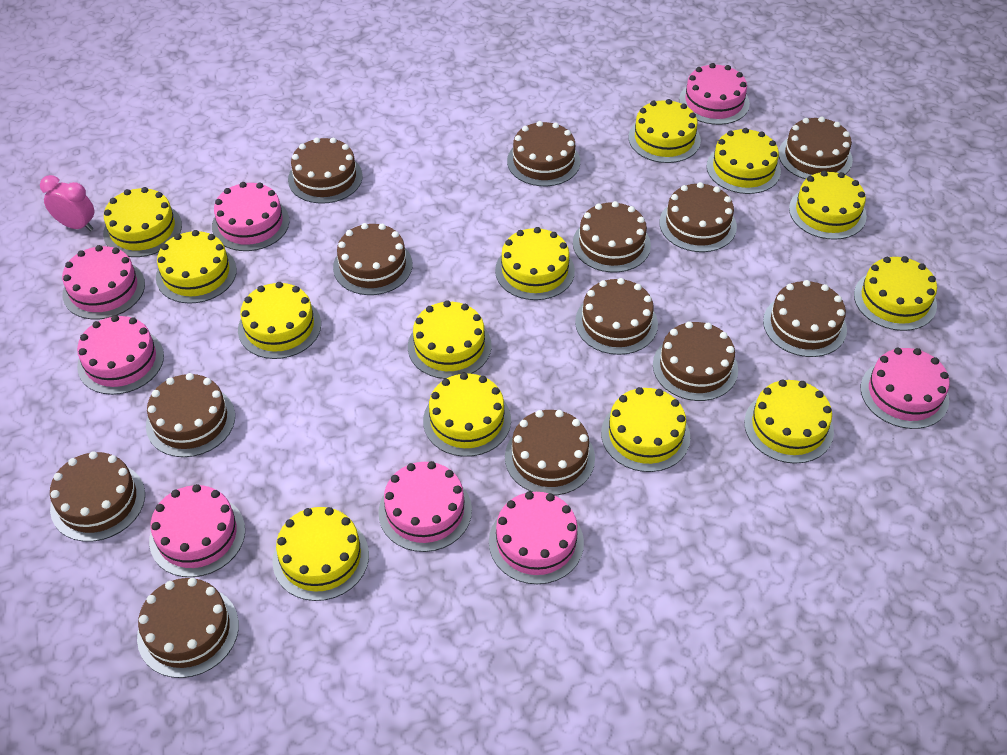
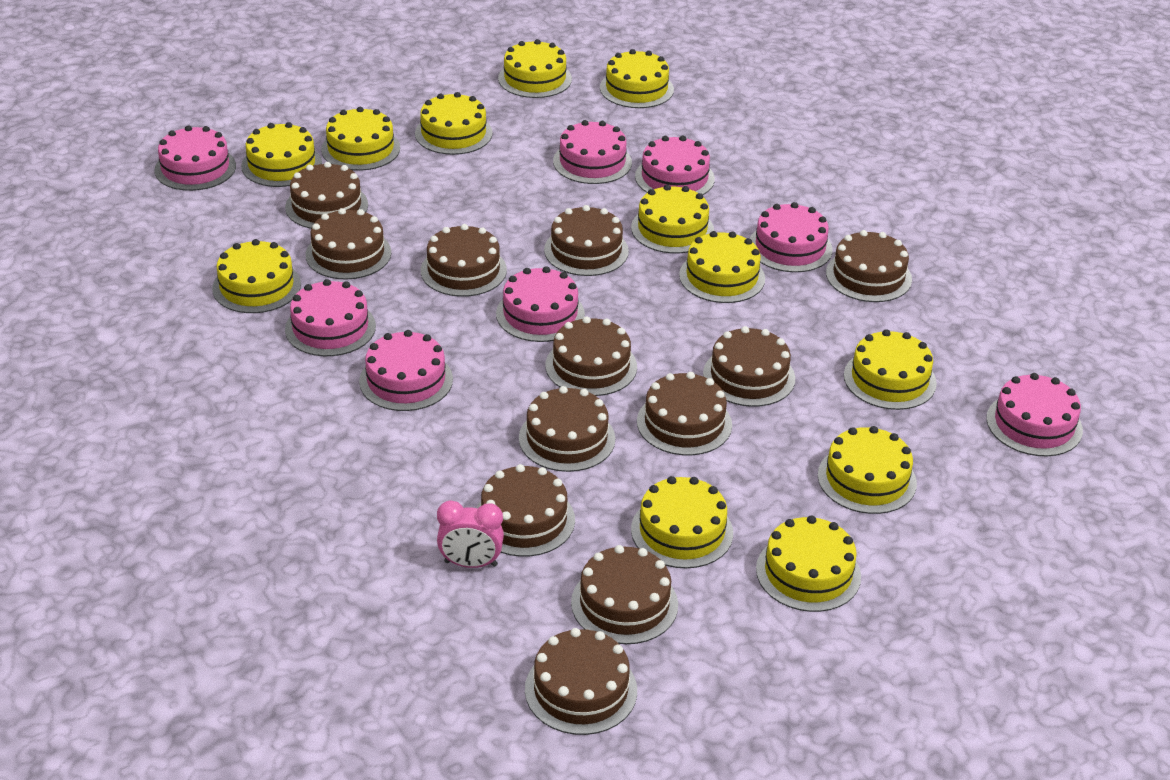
brown cake: [50,451,145,542] [137,578,239,678] [146,373,235,457] [288,137,363,204] [333,223,412,295] [505,410,595,495] [507,121,580,186] [573,201,651,272] [575,278,658,355] [653,321,738,401] [660,182,737,252] [763,280,847,357] [779,117,853,179] = 13 -> [285,162,368,229] [305,208,391,280] [421,224,507,297] [476,464,575,557] [519,386,615,472] [525,628,637,735] [544,205,629,276] [545,316,637,396] [571,545,678,644] [637,372,732,455] [703,326,795,407] [826,230,912,302] = 12
yellow cake: [103,187,182,257] [156,230,237,304] [238,282,321,359] [272,507,369,601] [408,300,491,379] [423,373,511,457] [495,227,575,300] [601,387,690,472] [629,99,701,163] [707,128,781,194] [744,379,834,464] [789,171,867,240] [854,256,937,331] = 13 -> [212,239,301,313] [241,122,322,187] [321,107,400,171] [415,92,493,155] [498,39,572,98] [600,49,674,108] [631,184,714,254] [631,476,733,568] [679,231,765,303] [756,516,861,612] [818,426,917,514] [844,329,937,410] = 12

